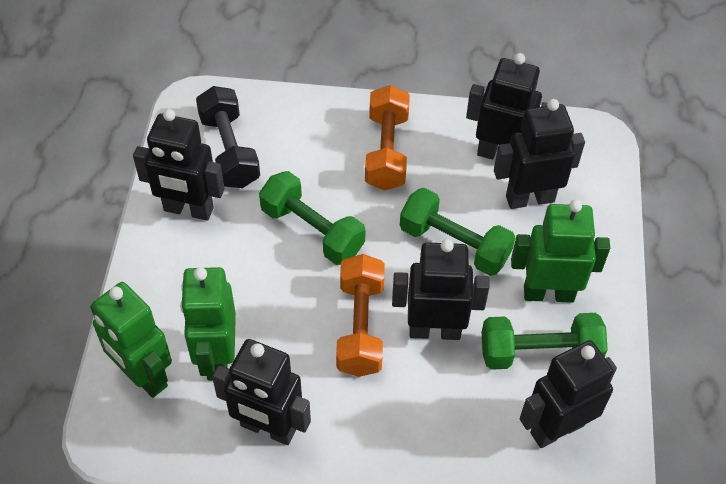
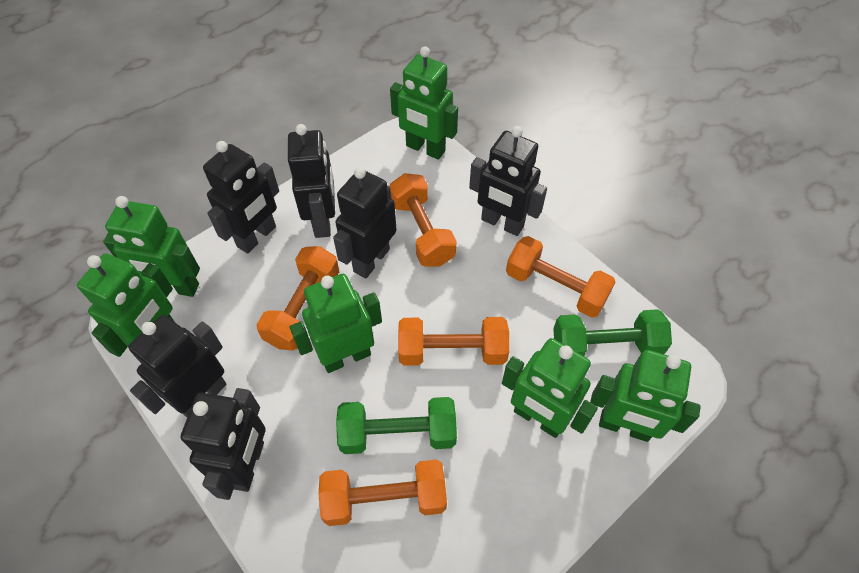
black dumbbell: [196,86,260,188] = 1 -> none = 0
green dumbbell: [259,171,366,265] [400,188,515,276] [482,313,608,370] = 3 -> [336,397,457,454] [553,309,672,356] = 2
green robot: [90,282,172,398] [180,267,236,381] [511,200,610,303] = 3 -> [77,253,175,357] [103,196,200,297] [290,274,382,373] [390,46,458,160] [502,338,598,438] [590,350,701,442] = 6
orange dumbbell: [336,254,385,377] [365,85,410,191] = 2 -> [256,246,339,351] [318,459,447,526] [389,173,457,267] [398,317,509,366] [506,236,616,317] = 5

